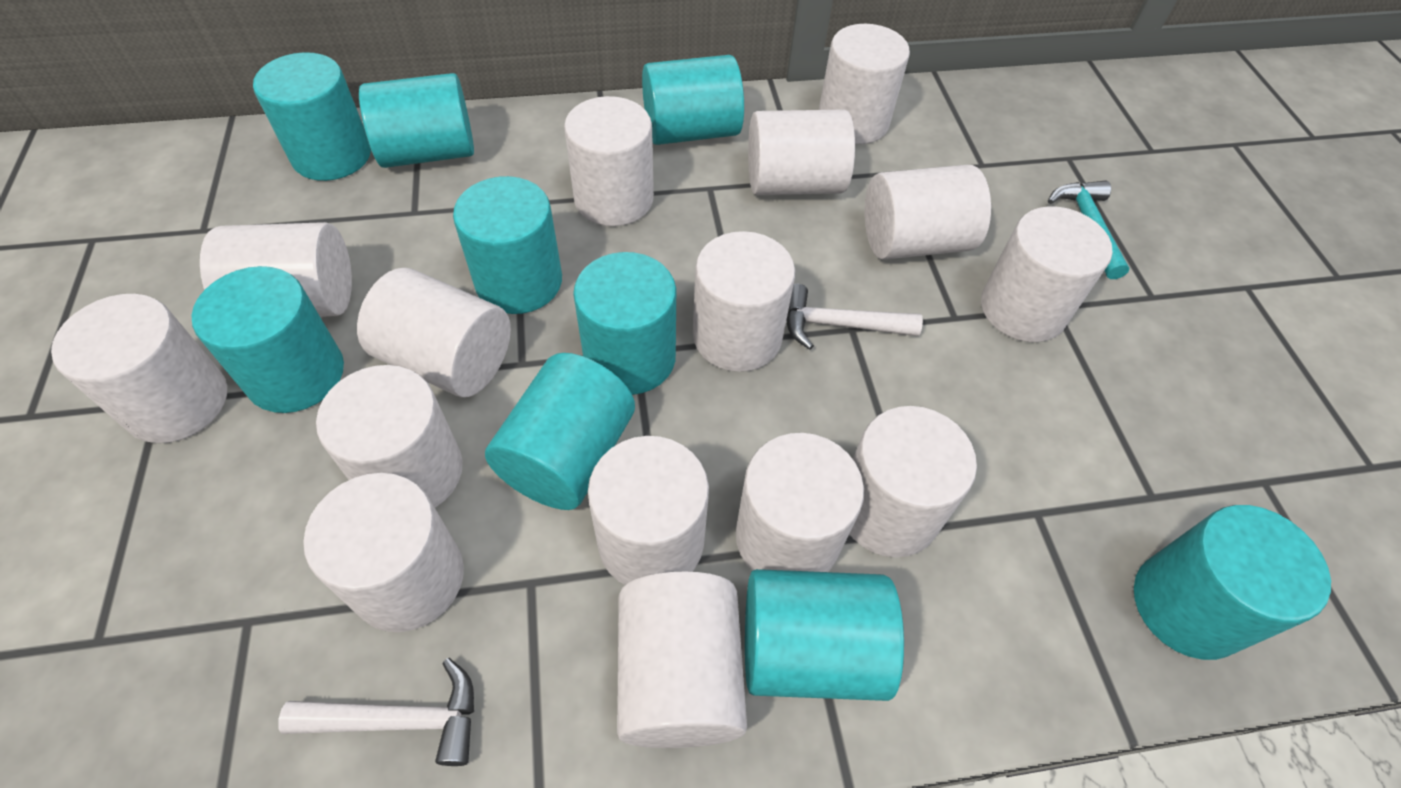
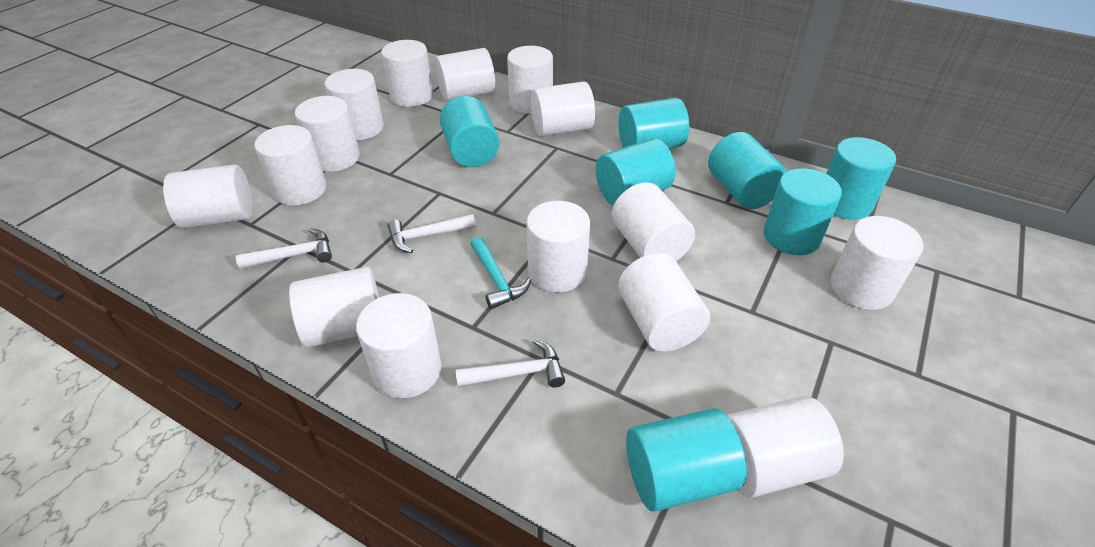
turquoise cylinder: [191,266,344,413] [253,52,371,181] [359,73,474,168] [453,176,562,314] [485,353,635,510] [573,252,676,395] [642,55,744,145] [745,569,904,701] [1134,505,1331,660] = 9 -> [440,96,500,167] [596,138,676,206] [618,98,689,148] [626,408,747,512] [708,132,787,209] [763,168,842,255] [826,137,896,220] = 7
white hammer: [278,658,474,766] [786,284,923,350] = 2 -> [236,228,332,269] [387,214,476,253] [456,339,565,388] = 3

